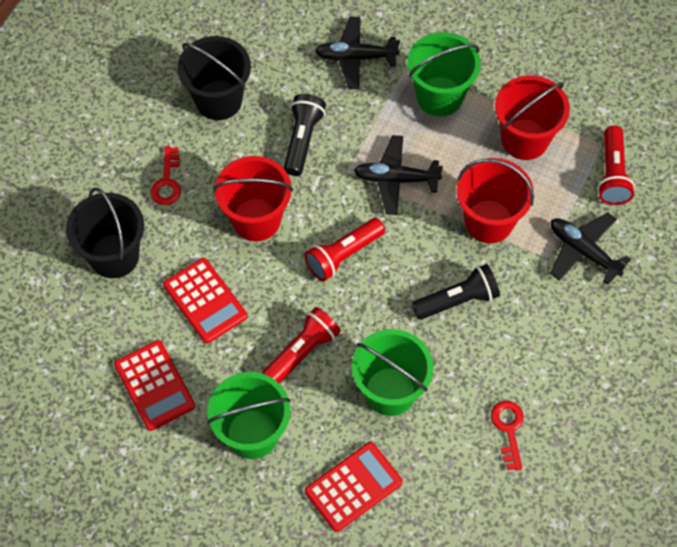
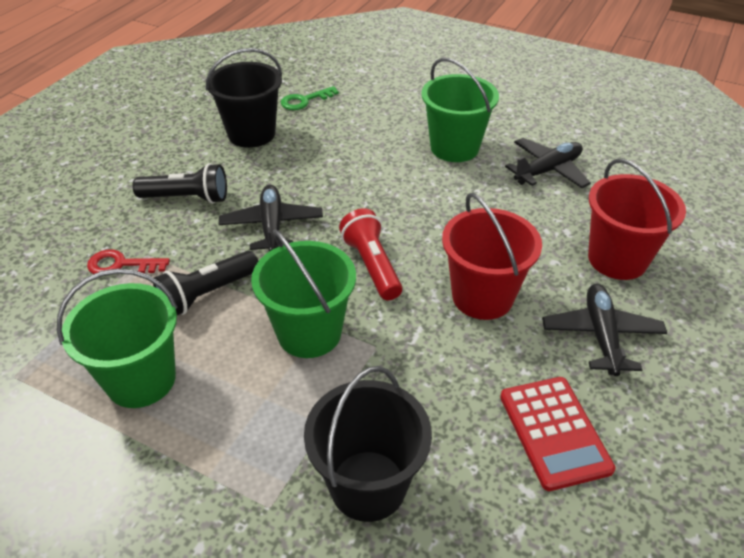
green key: none = 0 -> [281,86,339,110] = 1
red bucket: [213,156,293,241] [457,158,534,243] [495,75,570,160] = 3 -> [442,193,542,320] [588,159,686,280] = 2
red calculator: [114,340,195,431] [163,258,247,343] [305,442,403,532] = 3 -> [500,377,616,491] = 1
red flashlight: [262,307,341,383] [305,218,385,281] [597,126,635,205] = 3 -> [339,208,402,300] = 1
red key: [151,146,181,205] [491,401,524,471] = 2 -> [87,249,170,274] = 1

